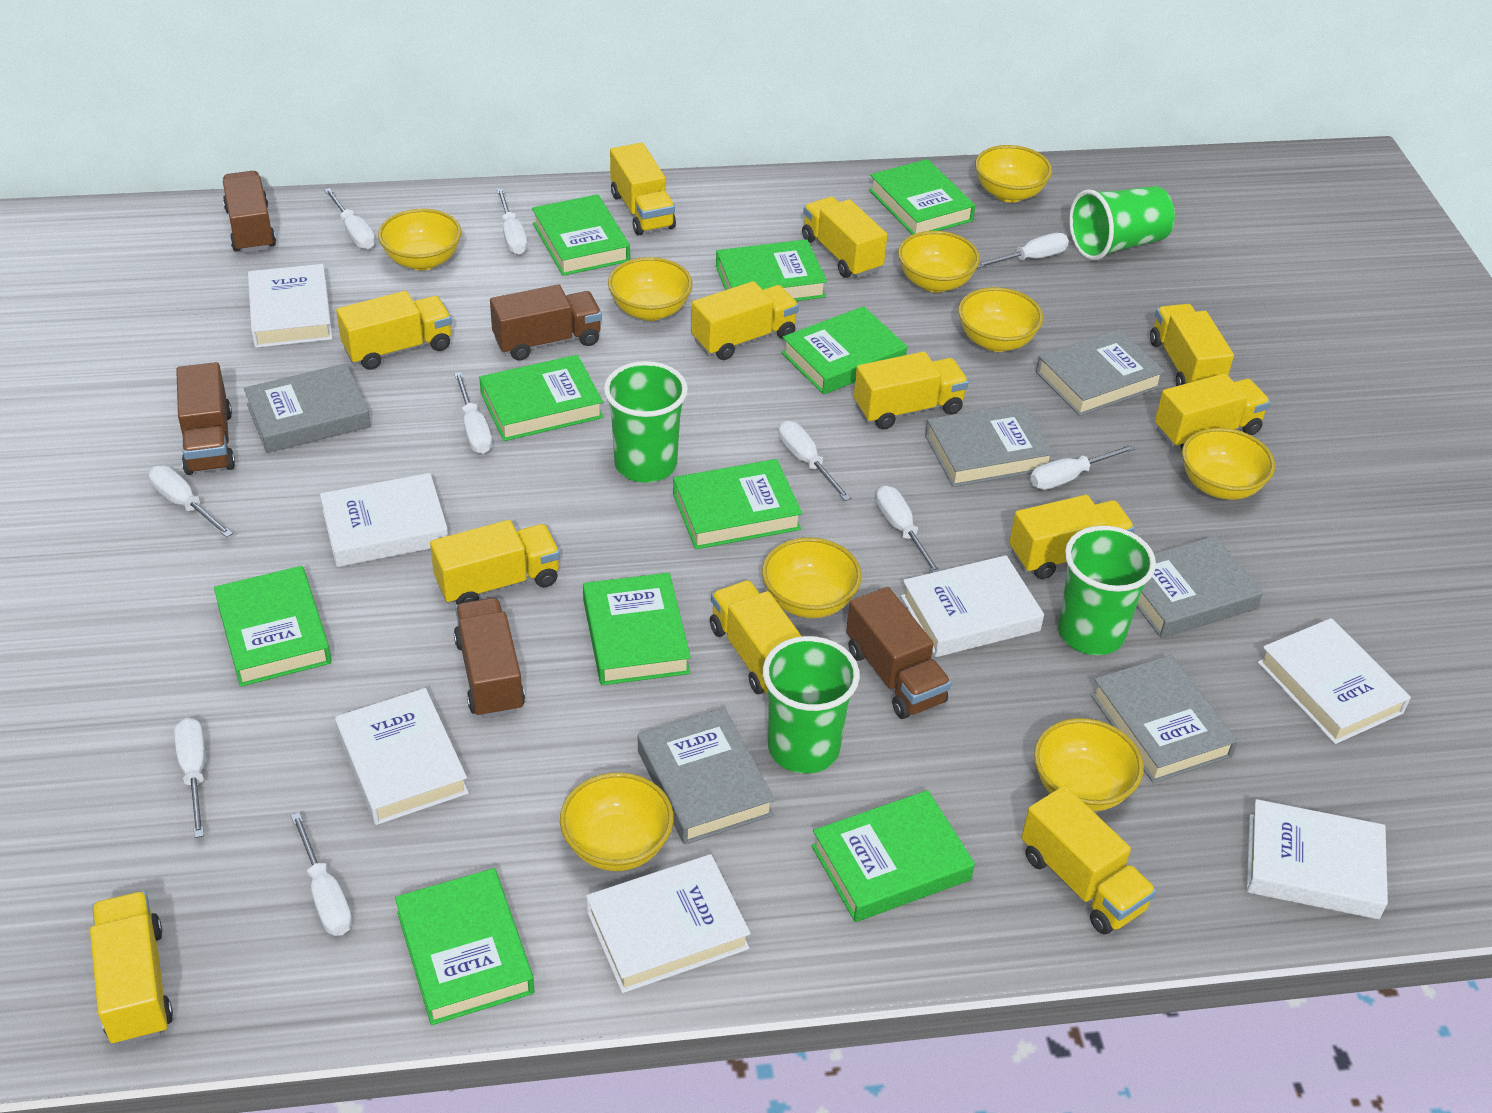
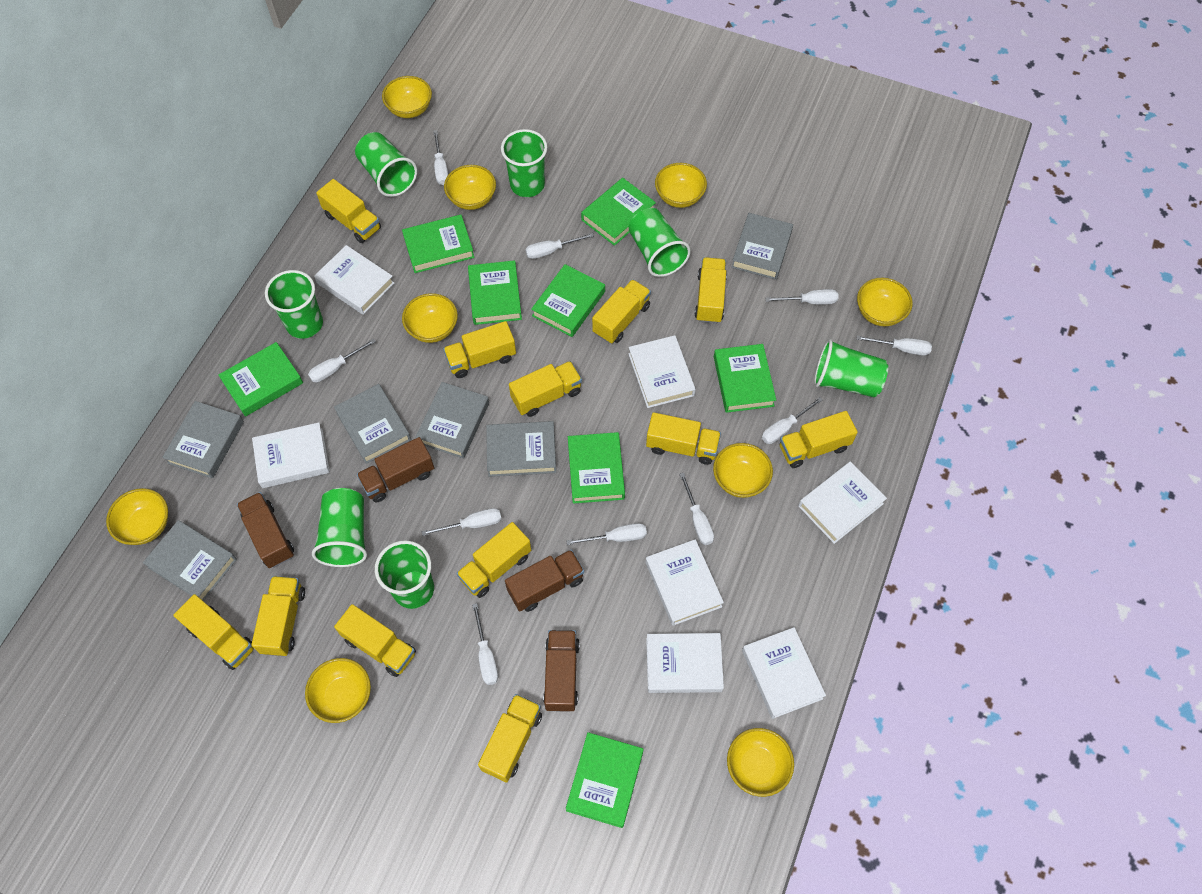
brown truck: [176,362,235,475] [223,171,276,253] [454,598,525,719] [490,285,602,361] [846,587,951,719] = 5 -> [237,492,294,568] [357,437,434,503] [505,550,584,612] [543,630,580,712] = 4
green book: [214,566,332,687] [395,868,534,1025] [479,355,603,441] [532,194,630,276] [583,573,691,685] [673,459,802,549] [716,239,827,301] [781,306,907,395] [812,790,975,922] [869,159,975,235] = 10 -> [218,342,303,417] [402,215,474,273] [468,260,522,325] [531,264,605,337] [566,732,644,828] [568,432,625,504] [581,178,656,246] [714,344,776,413] = 8
green cup: [604,361,688,483] [763,636,860,774] [1058,526,1156,655] [1069,186,1175,260] = 4 -> [265,270,323,339] [312,488,367,567] [355,132,417,197] [375,540,434,609] [501,129,547,197] [628,208,691,277] [814,339,888,397] = 7

